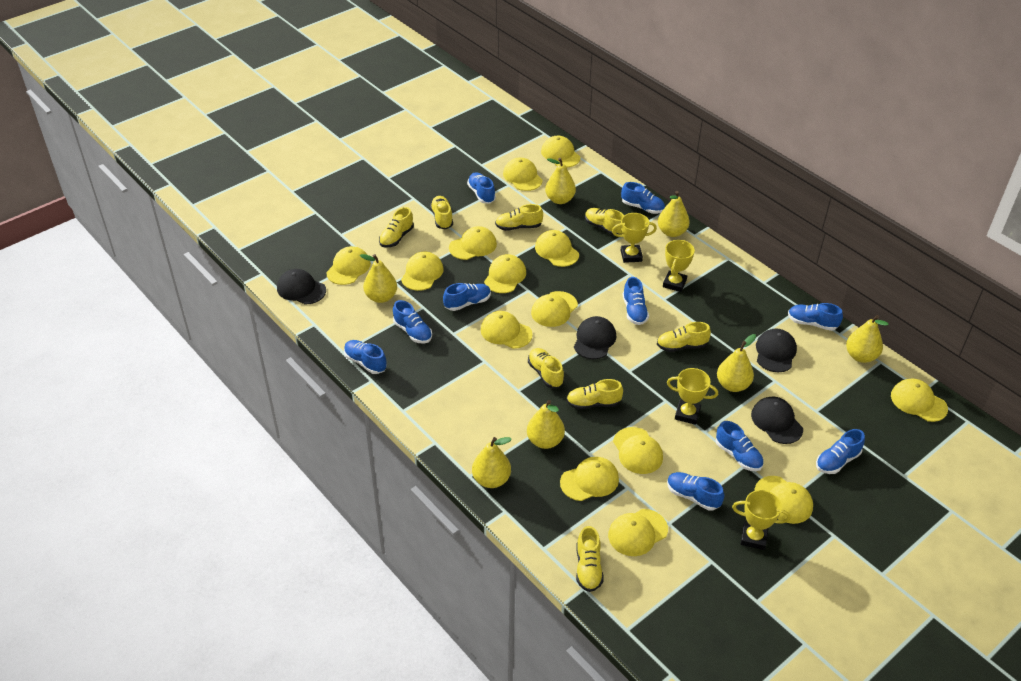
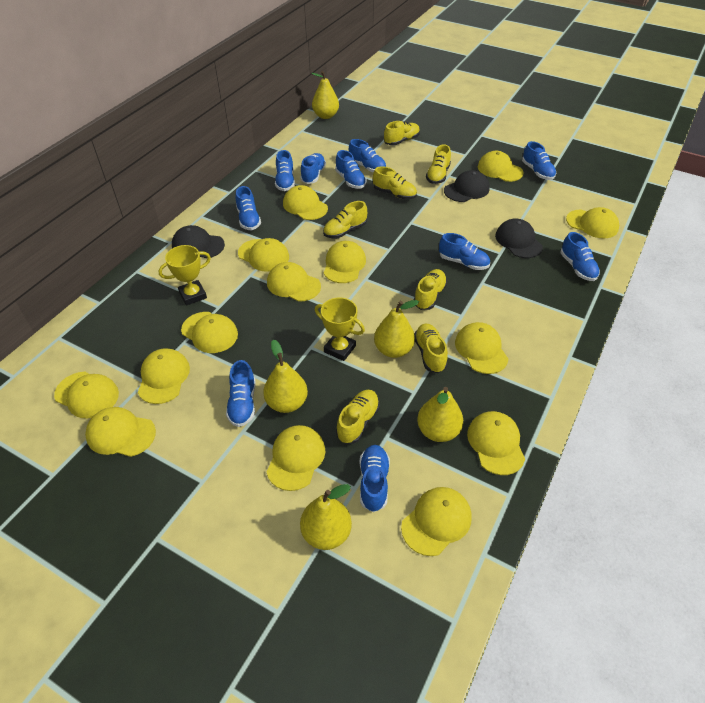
black cap: [277,269,326,305] [574,316,616,359] [751,397,803,444] [756,329,797,372] = 4 -> [172,225,225,258] [444,170,490,202] [495,219,543,258] = 3
yellow pear: [360,254,397,303] [472,437,512,488] [527,400,565,449] [545,158,576,204] [658,191,690,237] [717,334,756,392] [846,315,889,363] = 7 -> [263,340,308,413] [300,484,352,550] [311,71,339,119] [374,300,419,358] [417,387,463,442] = 5
yellow shoe: [379,207,414,248] [430,196,453,229] [495,204,543,231] [528,348,564,388] [566,379,623,409] [576,526,604,592] [585,208,624,236] [657,322,711,352] = 8 -> [323,201,367,239] [336,390,380,444] [373,166,417,199] [384,121,420,145] [414,269,447,310] [414,324,448,373] [426,144,451,184] = 7
yellow trophy: [612,213,657,263] [663,240,695,292] [667,368,718,425] [732,490,790,550] = 4 -> [158,245,211,306] [315,297,365,361] = 2

